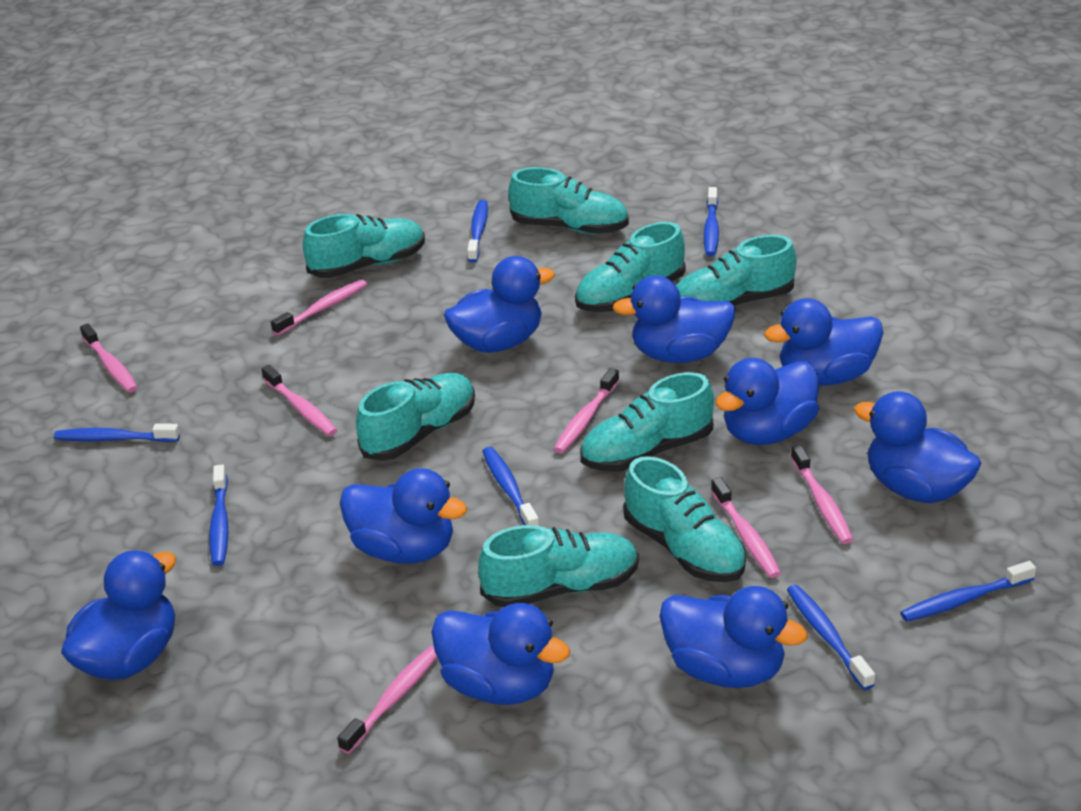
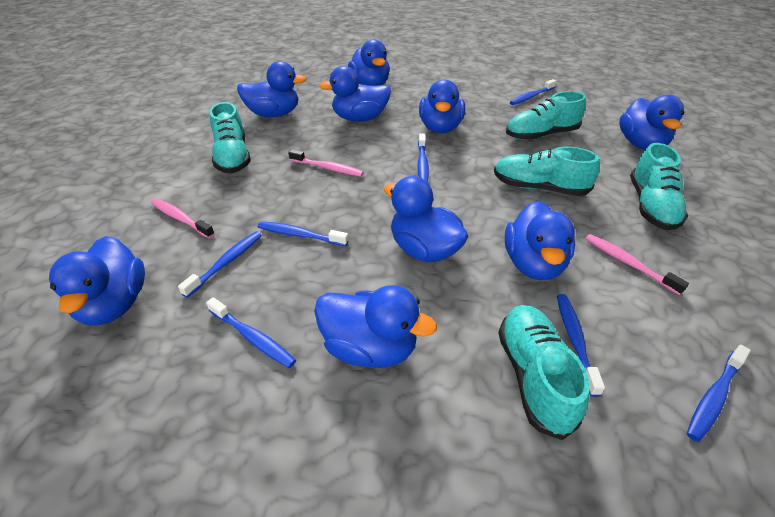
pink toothbrush: [80,323,138,393] [261,365,337,436] [271,280,367,336] [337,646,437,754] [554,368,619,453] [711,477,781,578] [791,445,853,544] = 7 -> [151,198,215,238] [288,149,364,177] [585,234,689,295] = 3
turquoise shoe: [303,214,425,278] [356,373,475,461] [478,525,639,607] [508,167,629,234] [575,222,686,312] [580,372,714,472] [623,456,746,582] [676,235,796,306] = 8 -> [210,102,251,173] [494,147,600,196] [498,305,590,440] [506,91,586,140] [630,143,688,230] = 5

